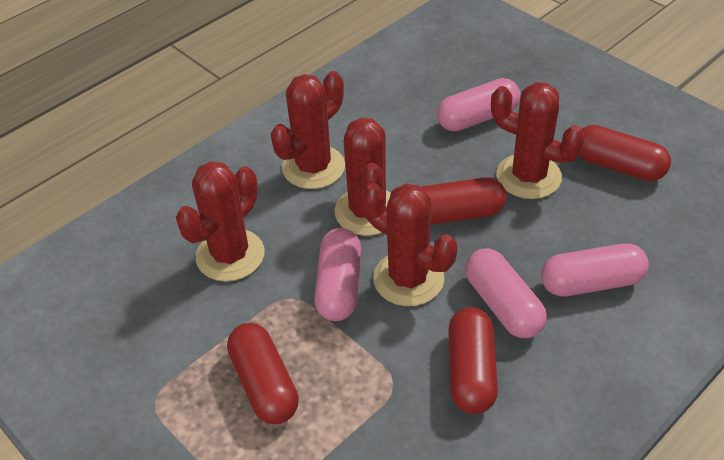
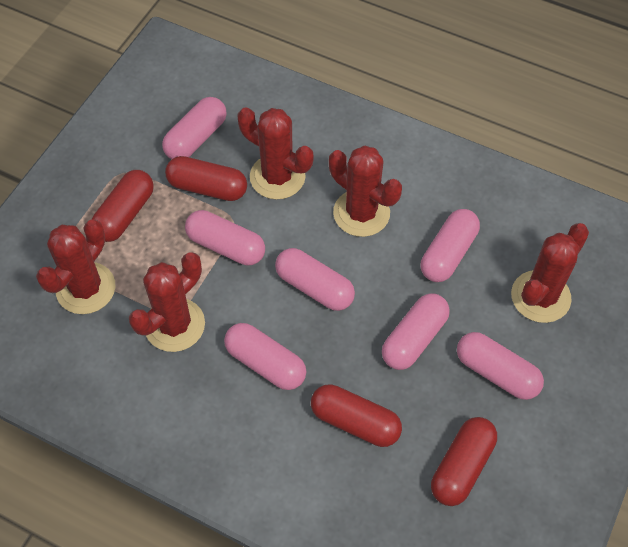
pink capsule: [314,228,361,321] [437,78,520,132] [465,248,547,338] [541,243,649,297] = 4 -> [162,97,227,159] [185,210,265,266] [224,323,306,390] [275,248,355,311] [382,294,450,370] [421,209,480,282] [457,332,544,400] = 7

